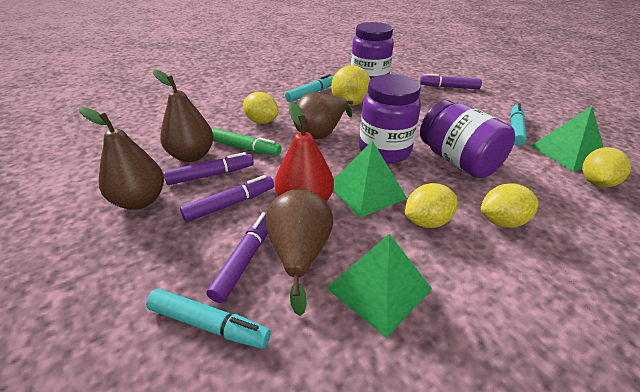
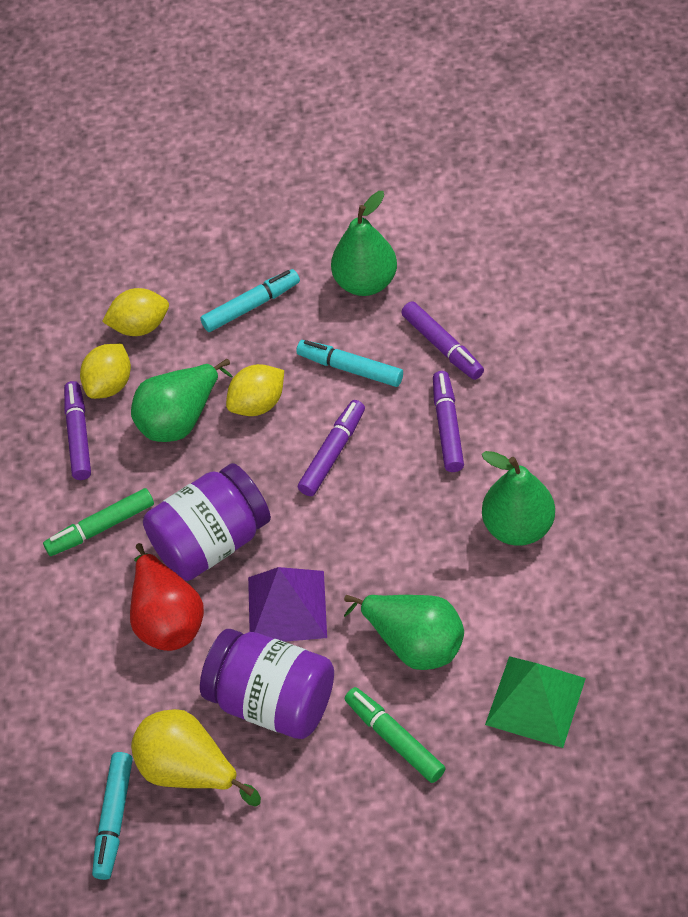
brown pear: [79,107,164,210] [153,69,214,162] [265,189,333,316] [293,93,353,139] = 4 -> none = 0
green marker: [212,128,282,156] = 1 -> [43,488,154,556] [345,687,446,783] = 2
green pear: none = 0 -> [131,359,233,442] [331,191,397,296] [344,595,464,670] [482,451,555,546] = 4
green pyramid: [327,234,432,338] [333,141,407,218] [531,106,604,171] = 3 -> [485,656,586,748] = 1
purple jar: [351,22,394,79] [359,74,421,163] [420,100,515,178] = 3 -> [143,463,271,581] [200,629,334,739] = 2
purple pyramid: none = 0 -> [248,567,327,642] = 1
yellow lemon: [243,92,278,124] [405,183,457,228] [481,183,539,228] [582,147,631,187] = 4 -> [80,344,131,399] [102,288,169,336] [226,364,284,416] = 3

